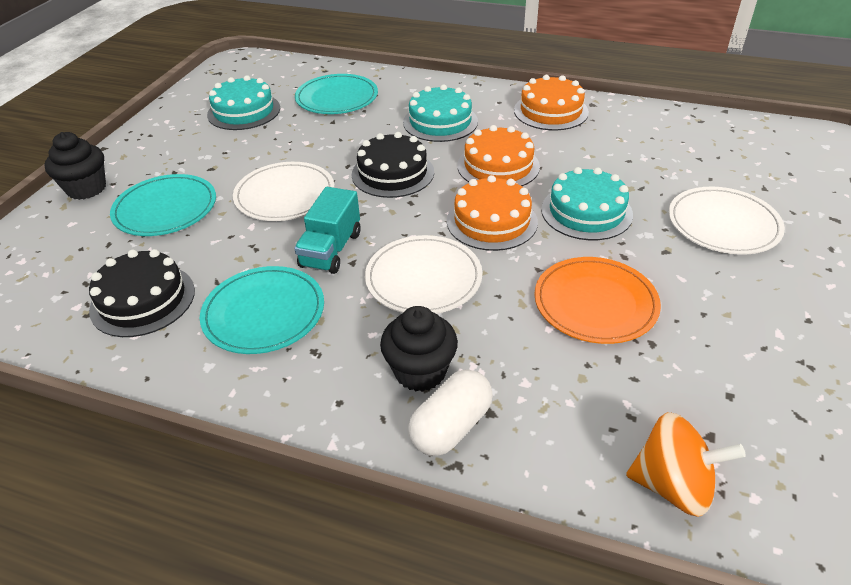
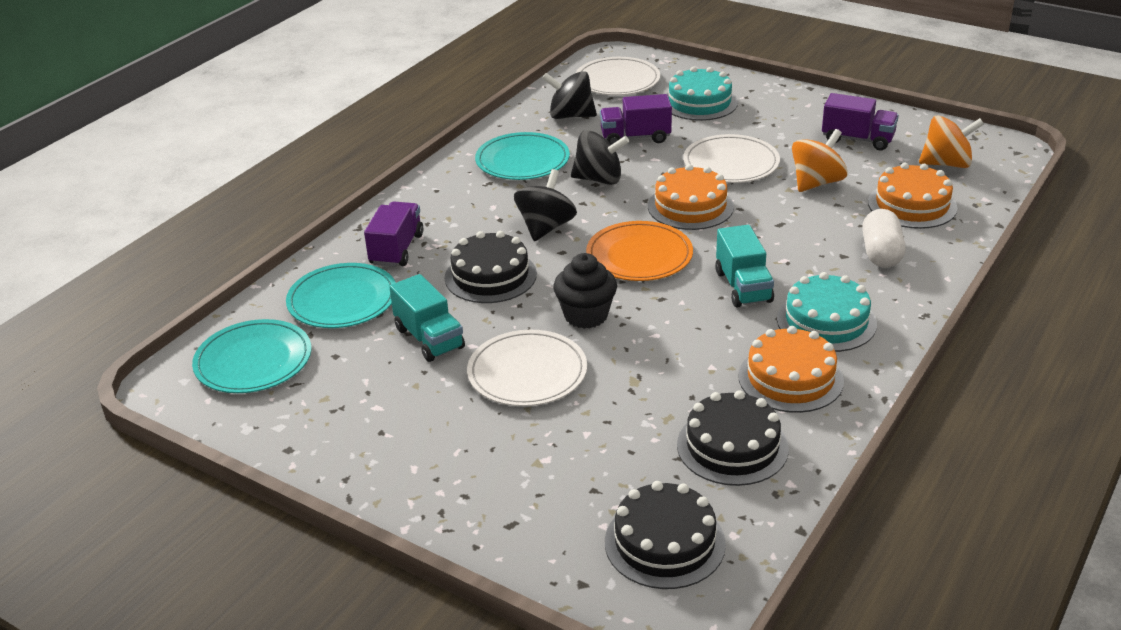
black cake: [89,249,195,337] [352,132,434,198] = 2 -> [445,231,537,303] [605,481,726,589] [677,390,789,486] = 3
black cupcake: [44,132,106,200] [380,306,458,392] = 2 -> [553,253,617,329] = 1
black spinning top: none = 0 -> [514,169,577,241] [542,71,597,119] [571,130,629,185] = 3
orange spinning top: [626,412,746,517] = 1 -> [792,129,848,192] [919,116,984,168] = 2
purple truck: none = 0 -> [364,201,424,267] [600,94,672,145] [822,93,899,150] = 3
turquoise cake: [207,75,280,130] [403,84,478,142] [541,167,633,240] = 3 -> [667,67,738,121] [777,272,877,352] = 2
turquoise truck: [294,187,360,274] = 1 -> [389,274,465,362] [715,225,774,307] = 2

